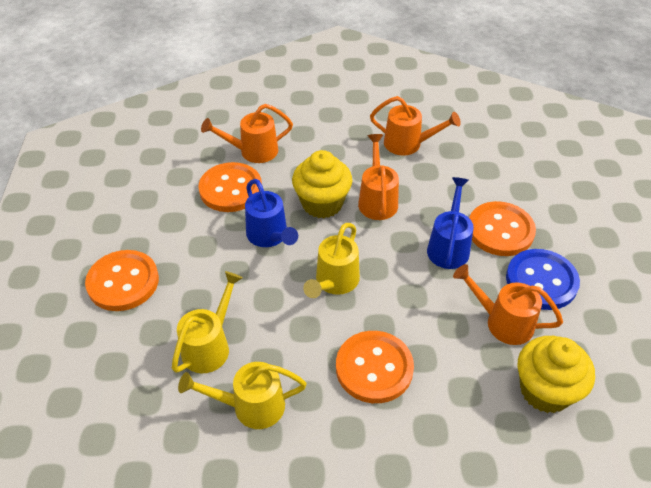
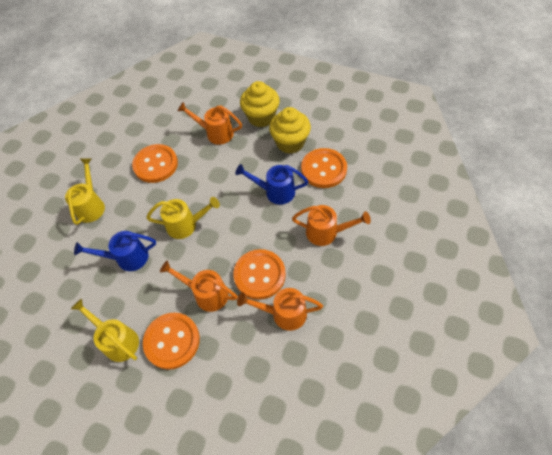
blue button: [506,249,580,310] = 1 -> none = 0

